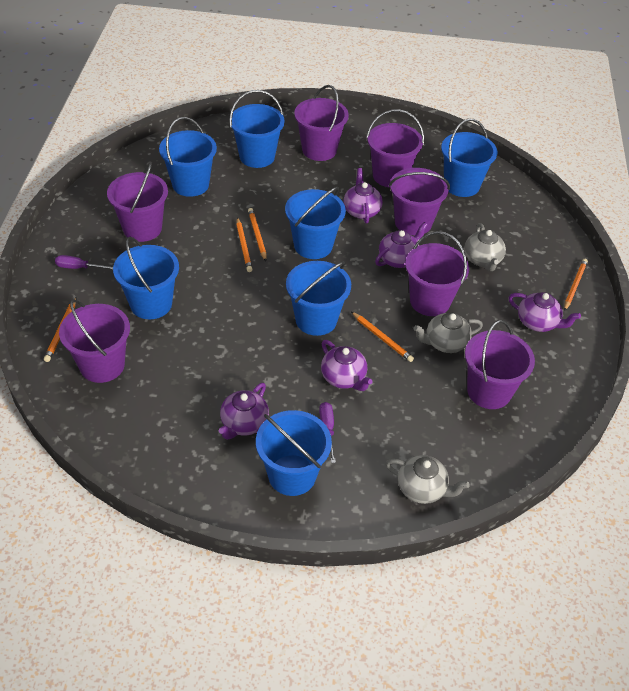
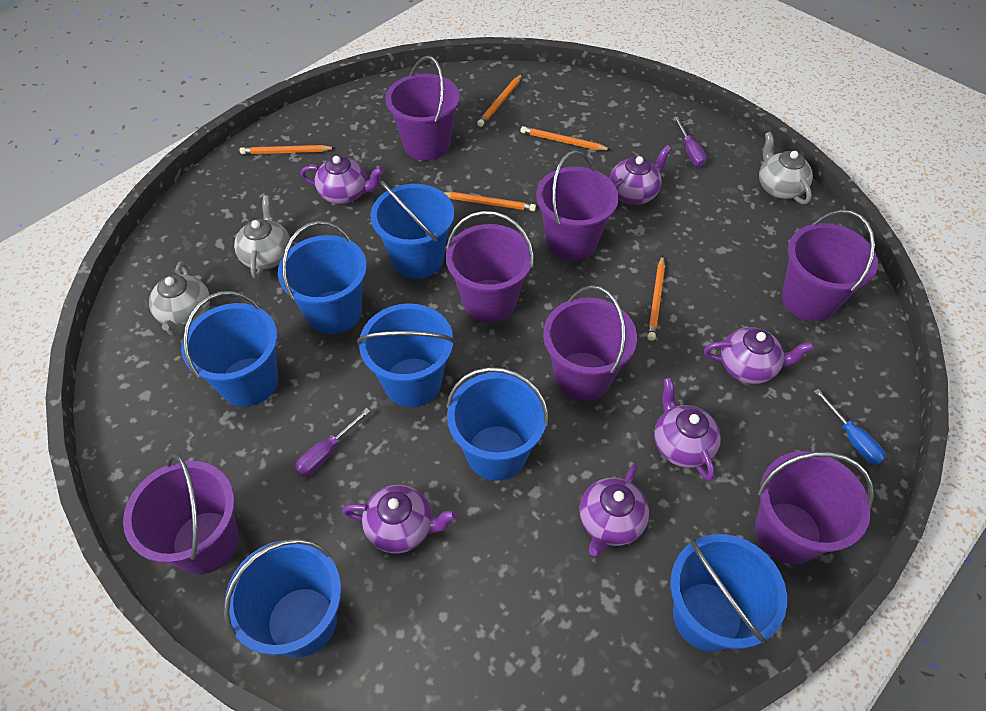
blue screwdriver: none = 0 -> [814,389,886,465] = 1
purple teapot: [219,383,269,440] [321,340,373,391] [344,168,383,223] [375,222,428,268] [509,292,581,332] = 5 -> [300,156,384,204] [342,485,457,554] [579,464,649,556] [609,145,672,205] [654,377,721,481] [704,327,814,384] = 6

